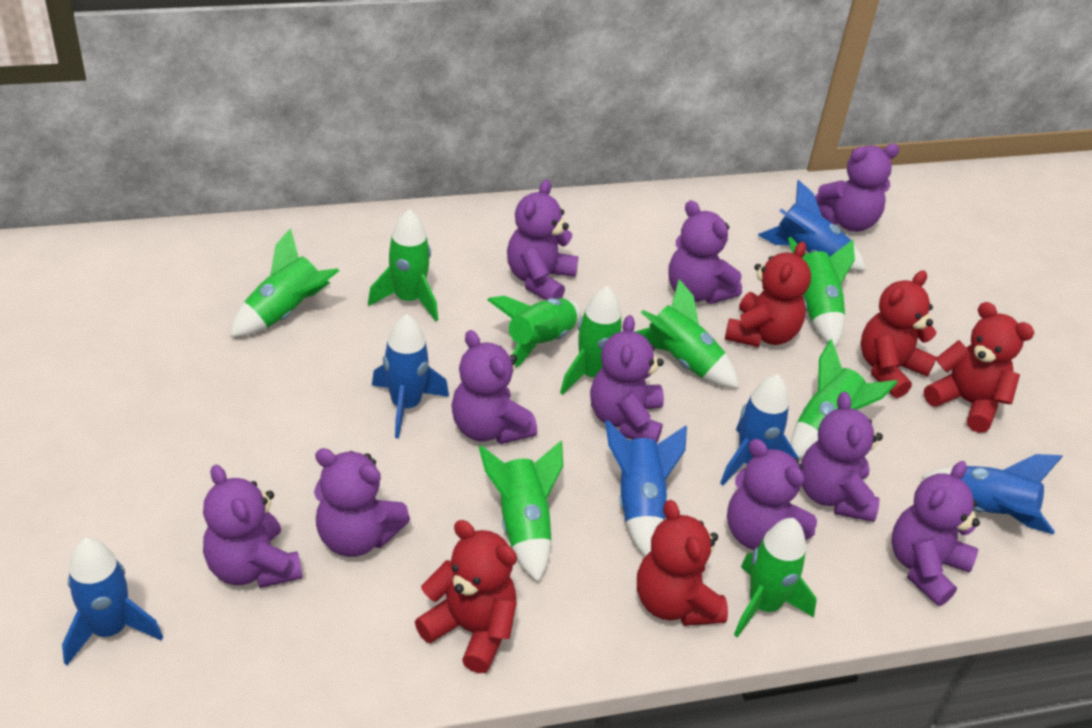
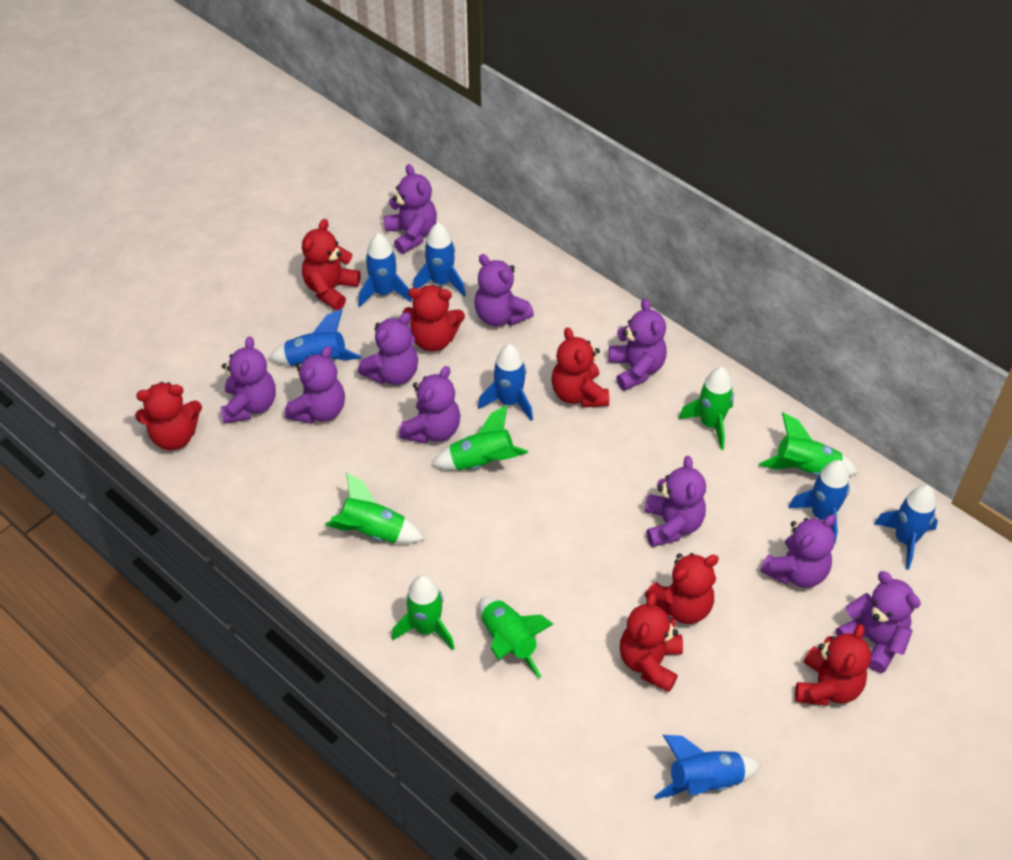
blue rocket: [62,538,163,666] [372,314,449,438] [605,420,687,556] [720,374,799,485] [758,180,866,271] [921,454,1063,534] = 6 -> [268,309,361,366] [358,233,412,307] [413,223,466,297] [478,344,533,421] [654,735,761,799] [788,460,850,543] [874,485,938,570] = 7
green rocket: [230,228,339,337] [368,209,438,321] [479,441,563,582] [487,296,582,368] [560,286,621,395] [635,279,739,388] [734,518,817,638] [788,237,855,347] [790,339,898,459] = 9 -> [325,473,424,543] [392,575,455,650] [431,405,528,470] [479,597,553,678] [679,367,734,450] [759,412,858,477] = 6
red teddy bear: [415,520,517,673] [637,500,728,626] [725,242,811,347] [861,271,937,398] [924,302,1034,433] = 5 -> [135,382,202,450] [302,219,361,310] [403,285,465,352] [551,327,609,408] [620,593,683,692] [645,553,719,624] [795,624,871,706] = 7

